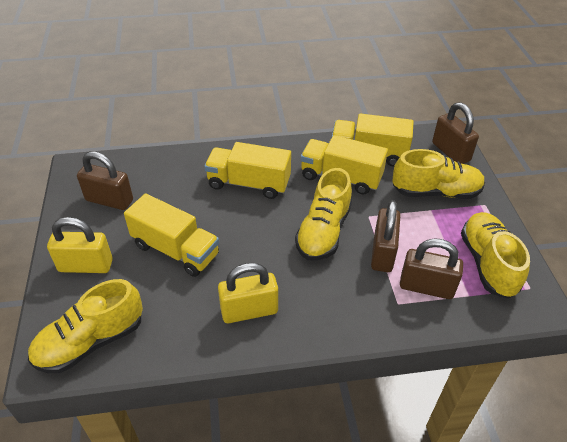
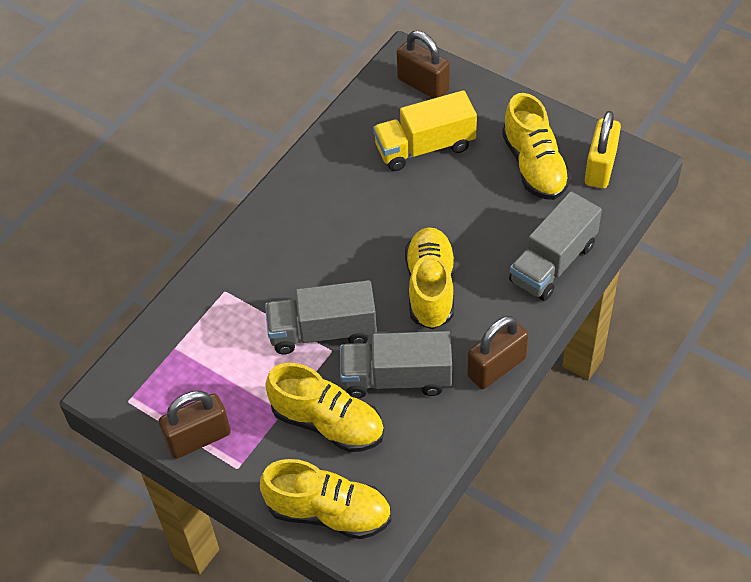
brown padlock: [77,151,133,210] [371,200,401,272] [400,238,463,299] [432,102,479,164] = 4 -> [159,390,231,459] [397,31,450,99] [467,316,529,389] = 3
grey truck: none = 0 -> [265,280,377,354] [340,331,452,399] [509,191,602,301] = 3
yellow padlock: [47,217,113,273] [218,263,278,323] = 2 -> [585,111,621,189] = 1
yellow truck: [124,193,219,277] [204,142,291,199] [300,135,388,195] [332,113,414,166] = 4 -> [373,90,477,171] = 1

